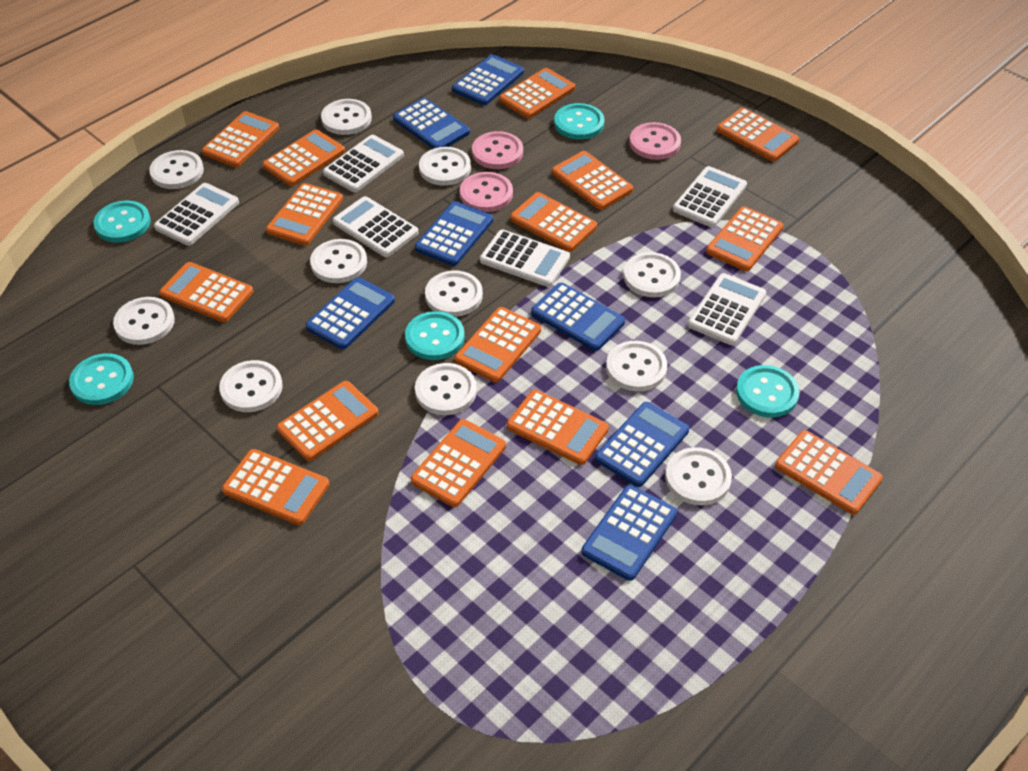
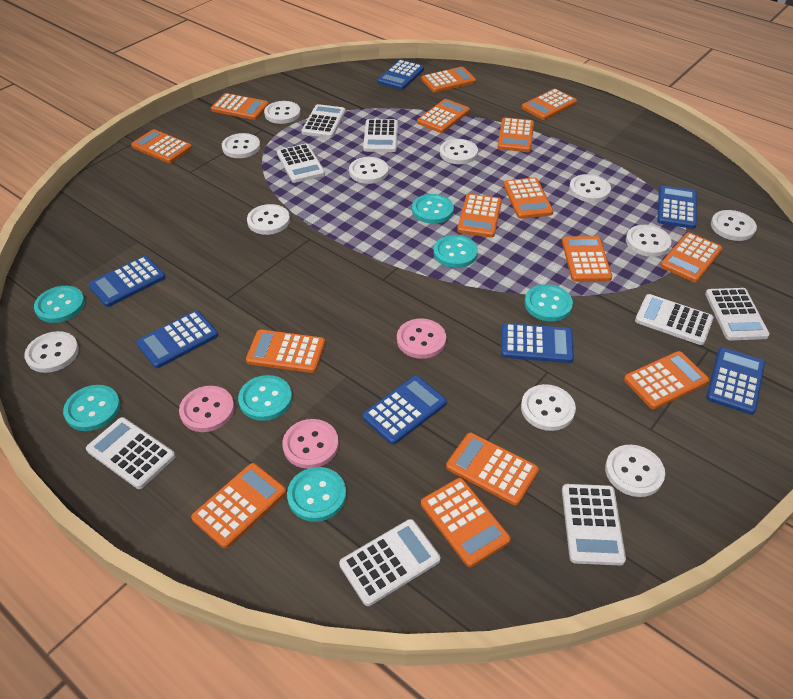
turquoise button: [69,353,134,405] [93,201,151,243] [405,311,465,360] [554,103,605,140] [736,365,800,417] = 5 -> [34,286,85,323] [63,385,121,431] [238,375,292,421] [287,467,346,522] [412,194,454,224] [433,235,478,268] [525,284,573,322] = 7
white calculator: [154,183,239,246] [323,135,404,192] [333,196,418,257] [480,230,570,287] [673,166,747,227] [688,273,766,345] = 6 -> [86,417,175,489] [277,144,325,183] [301,104,346,138] [339,519,440,606] [363,119,398,152] [562,484,626,565] [635,294,714,345] [705,288,770,340] = 8

